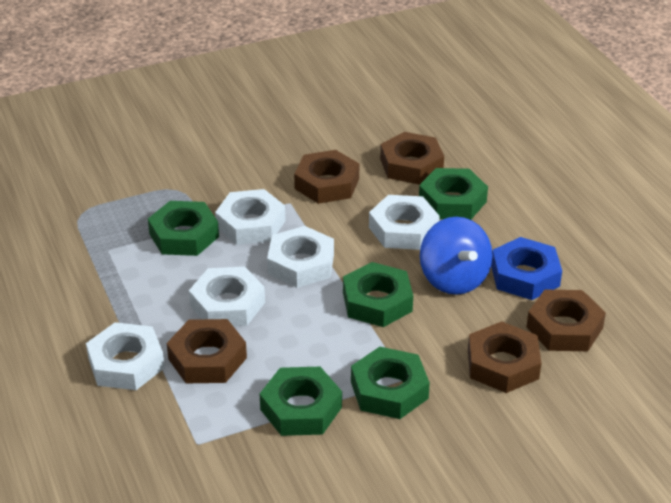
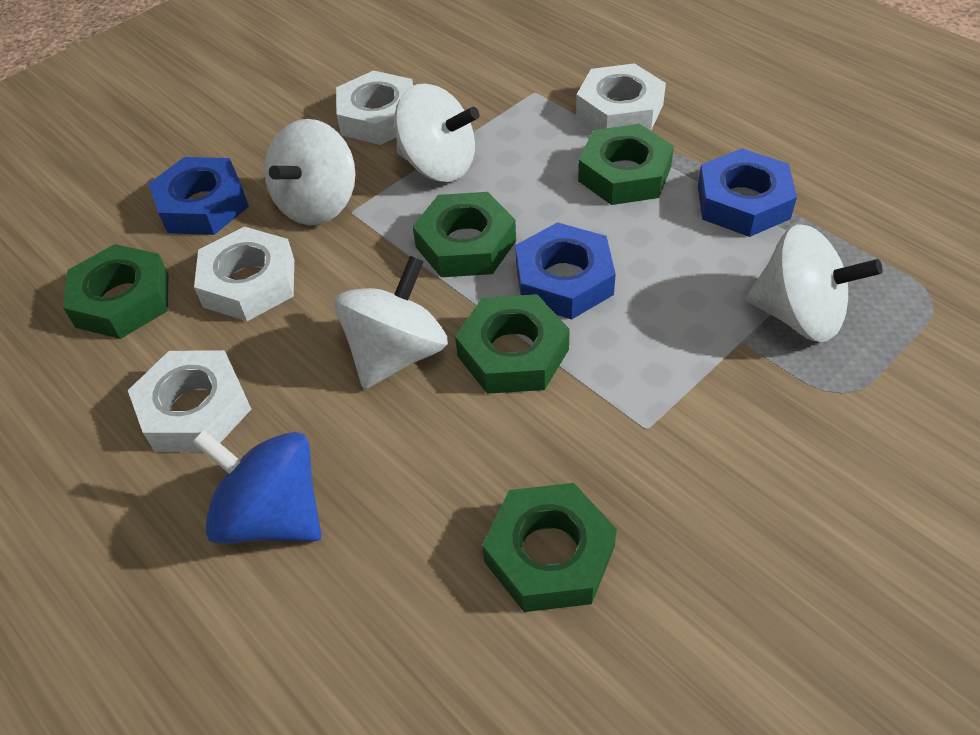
blue nut: [491,237,562,300] = 1 -> [148,157,249,235] [515,222,616,320] [698,148,797,237] = 3
brown nut: [167,319,247,383] [294,150,359,204] [380,132,444,185] [468,321,542,393] [527,290,606,351] = 5 -> none = 0
white nut: [86,322,165,390] [189,267,265,326] [215,189,286,245] [267,226,334,288] [369,195,440,250] = 5 -> [128,350,251,451] [194,227,294,321] [336,70,413,145] [576,63,666,131] = 4
white spinning top: none = 0 -> [264,119,355,225] [334,256,448,389] [394,83,479,182] [746,224,883,342] = 4

